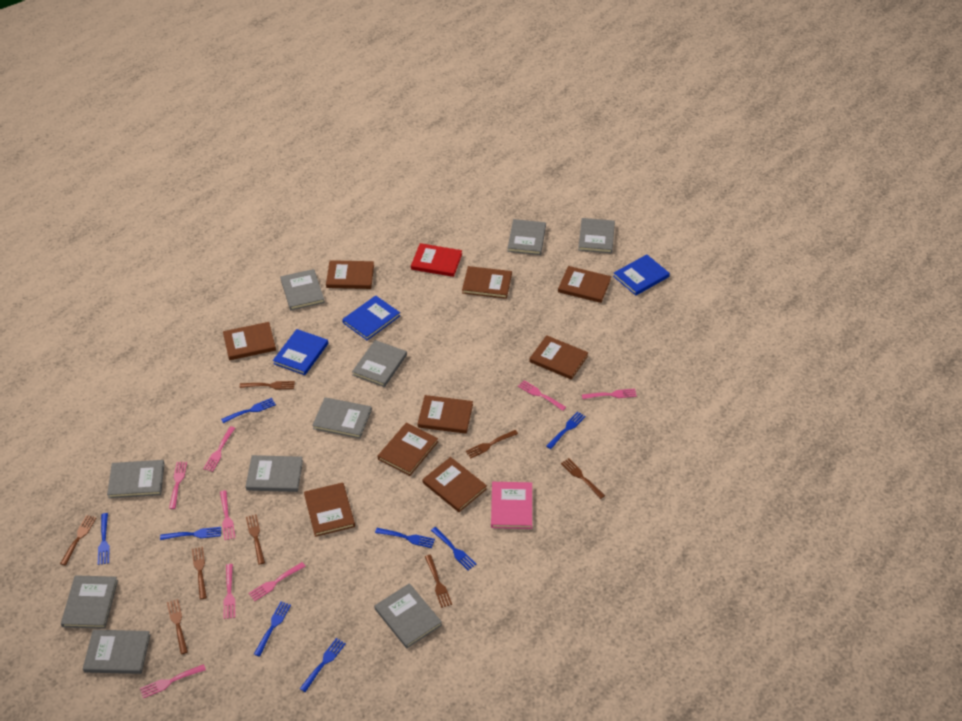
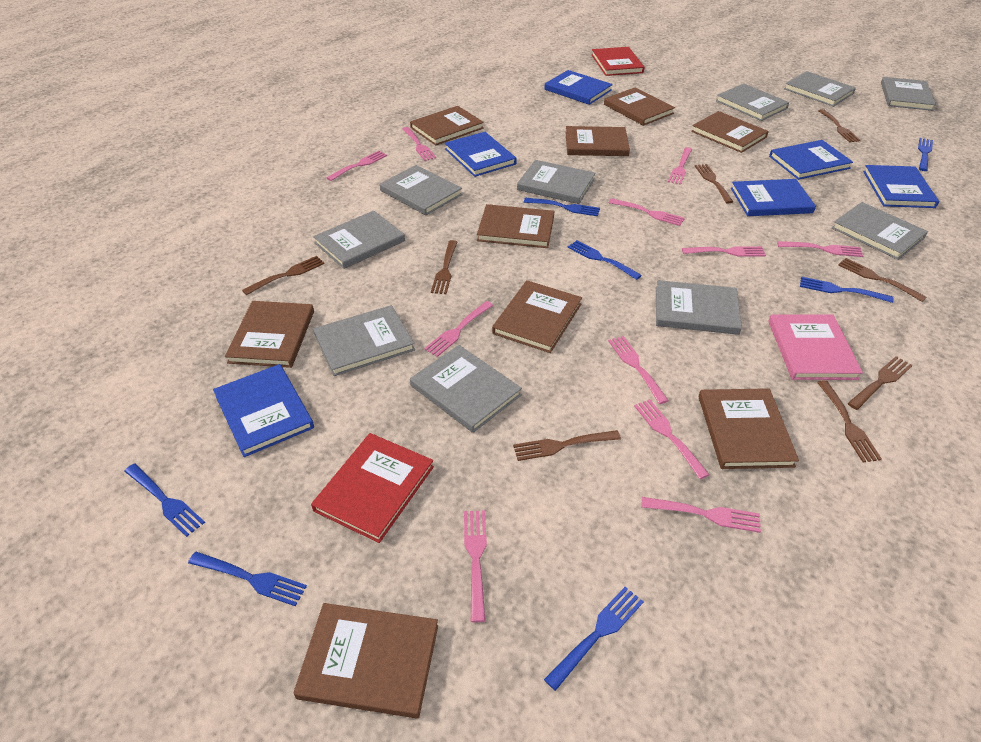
blue book: [273,329,328,375] [342,295,400,340] [613,254,670,295] = 3 -> [213,364,314,457] [445,132,517,177] [544,70,613,105] [731,179,816,216] [769,140,853,180] [863,165,939,208] = 6
blue fork: [98,513,110,565] [160,527,221,540] [221,398,276,423] [254,601,291,657] [300,638,346,692] [375,528,435,548] [431,527,476,570] [546,411,586,449] = 8 -> [124,464,205,537] [188,552,307,606] [524,198,600,216] [544,587,644,691] [568,240,642,280] [800,277,894,303] [918,138,933,171] = 7
pink fork: [140,664,206,698] [169,462,187,509] [203,426,235,472] [220,490,235,540] [224,564,235,619] [248,562,306,601] [518,380,566,411] [582,389,637,399] = 8 -> [326,151,387,181] [402,127,436,161] [424,301,493,357] [464,510,487,622] [608,198,685,226] [608,336,669,404] [634,399,709,479] [641,497,761,533] [668,147,692,185] [682,246,766,257] [777,241,863,257] = 11
red book: [411,243,462,277] = 1 -> [311,433,434,543] [592,47,645,76] = 2

